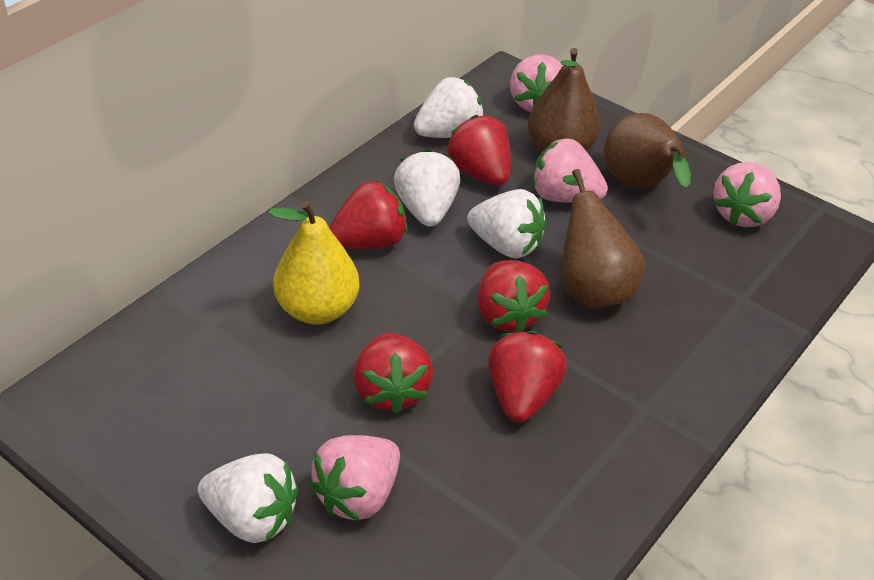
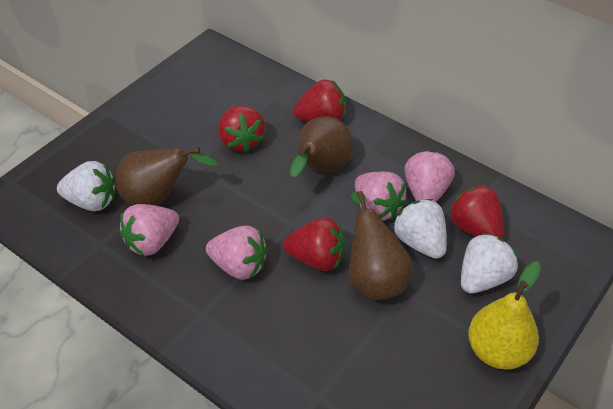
red strawberry: [329,181,408,249] [353,333,433,414] [447,115,511,186] [477,260,550,333] [488,331,567,422] = 5 -> [218,105,265,152] [283,217,345,271] [293,80,346,122] [449,185,504,239] = 4
white strawberry: [198,453,299,543] [394,149,460,227] [414,77,484,138] [467,189,546,258] = 4 -> [57,161,115,211] [393,199,447,259] [461,233,518,294] = 3

